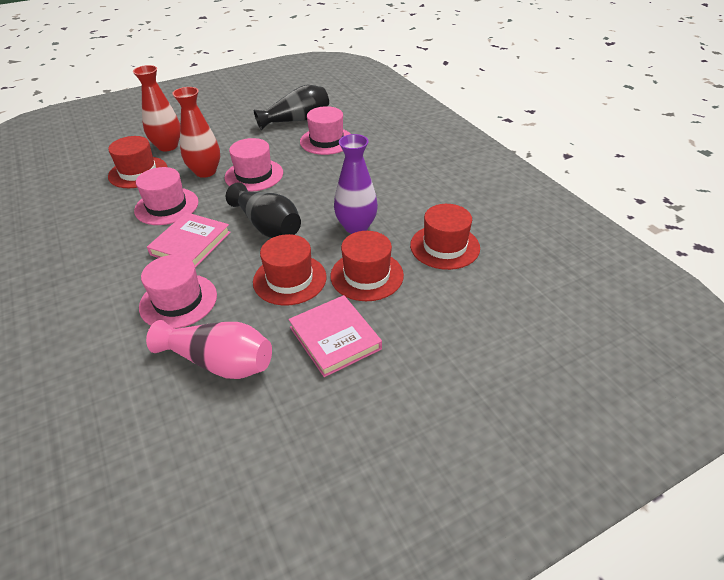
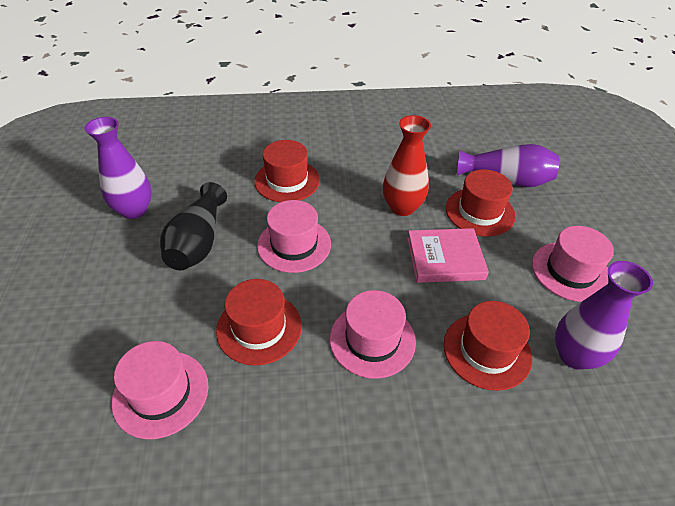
black vase: [226,182,301,238] [254,85,329,130] = 2 -> [160,182,227,270] = 1
pink book: [147,212,231,268] [289,295,382,377] = 2 -> [407,228,489,283] = 1
pink vase: [146,320,272,379] = 1 -> none = 0
purple vase: [334,134,378,234] = 1 -> [85,117,152,219] [457,144,559,187] [555,261,653,370] = 3
red vase: [133,65,180,151] [172,87,220,178] = 2 -> [383,115,431,216] = 1

